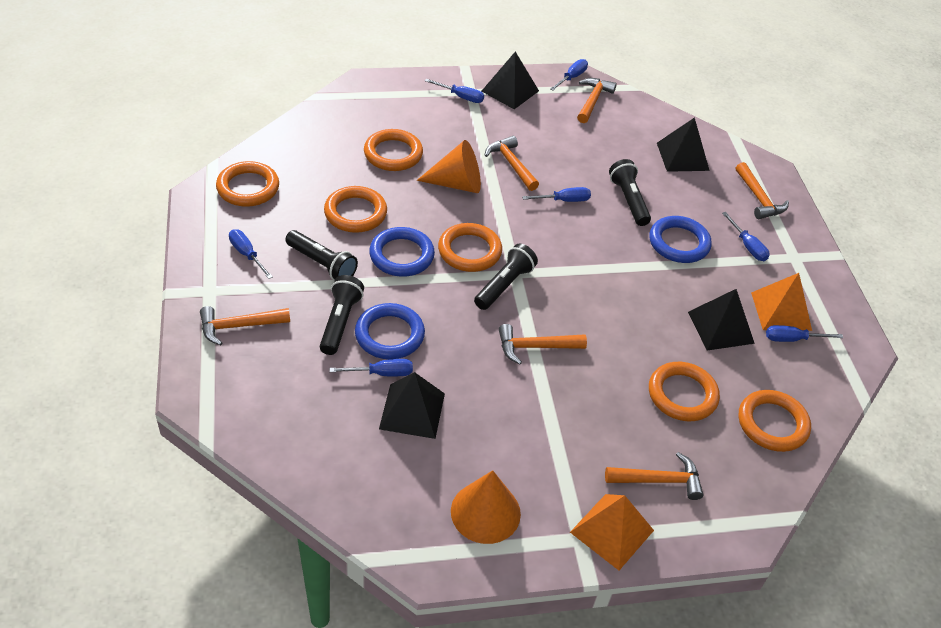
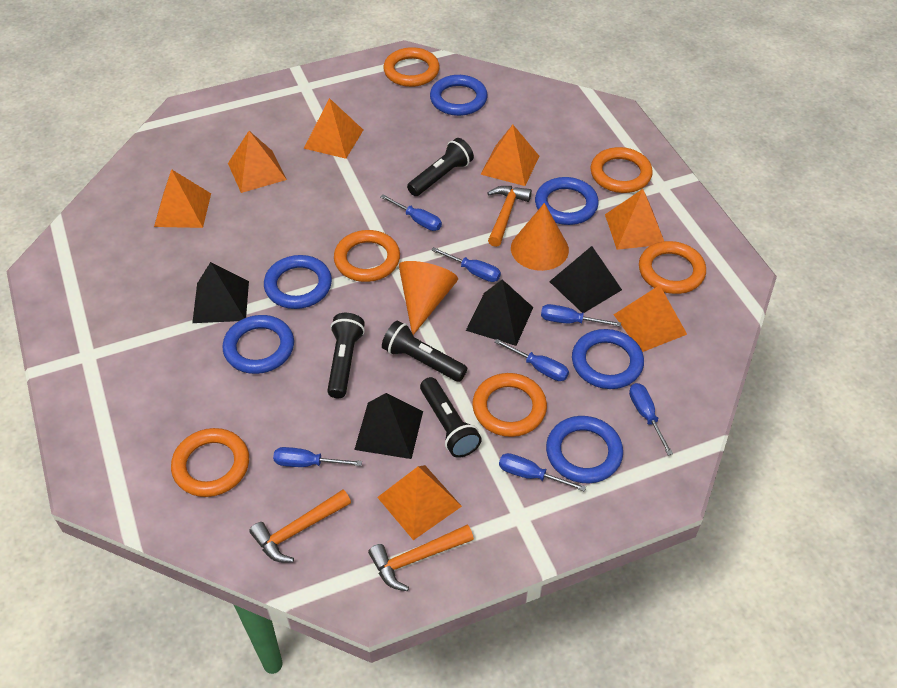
blue ring: [355,303,425,359] [369,227,435,277] [649,216,712,263] = 3 -> [223,315,294,374] [264,255,332,309] [430,75,488,116] [535,177,599,225] [546,416,623,483] [572,329,644,389] = 6
orange hammer: [200,306,290,346] [485,136,539,191] [499,324,587,364] [577,78,617,123] [605,452,704,500] [736,162,789,219] = 6 -> [249,490,351,562] [368,525,474,591] [487,186,532,247] = 3
orange pyramid: [570,494,654,570] [751,273,812,331] = 2 -> [154,169,211,228] [228,131,287,193] [304,98,363,159] [377,465,462,540] [480,125,540,186] [605,189,664,250] [614,285,687,352] = 7

